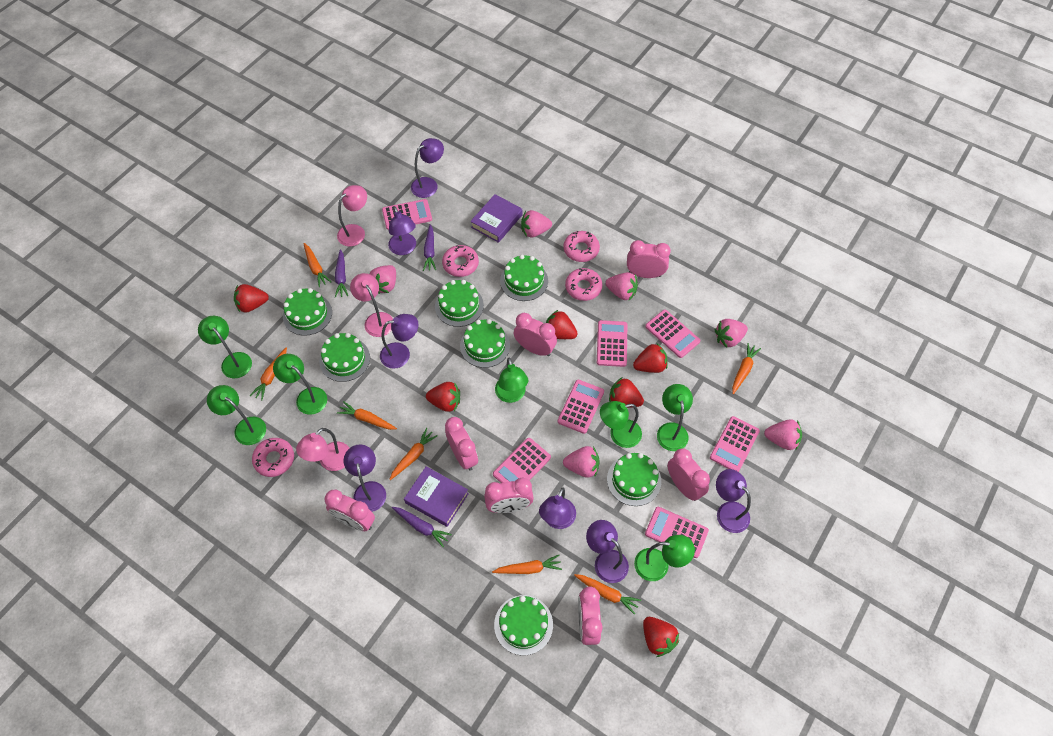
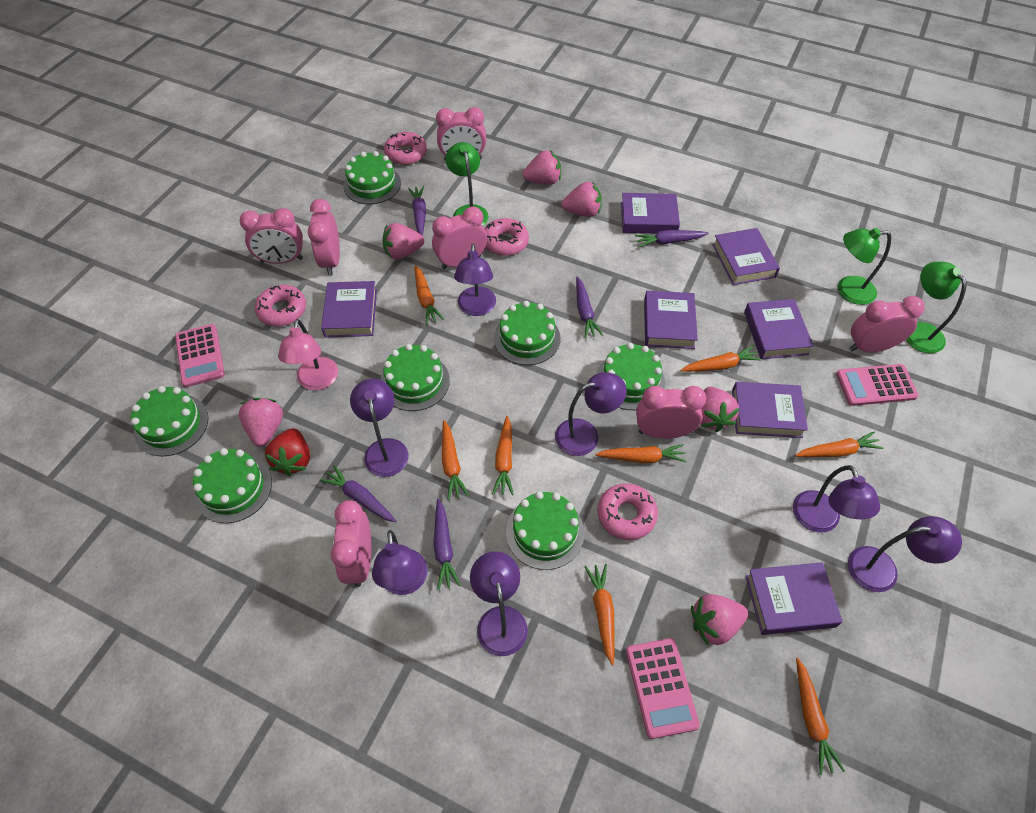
green lamp: [198,316,252,378] [207,385,266,445] [273,354,327,415] [495,358,528,403] [600,401,642,448] [634,535,695,581] [657,384,693,451] = 7 -> [445,142,489,226] [838,228,891,305] [906,262,967,353] = 3
orange carrot: [250,347,287,400] [304,243,331,287] [337,401,397,430] [389,428,438,480] [492,555,562,574] [574,574,641,614] [732,343,761,394] = 7 -> [415,265,444,324] [442,420,469,500] [492,416,514,495] [585,564,614,666] [595,444,687,463] [680,345,762,372] [795,431,884,457] [796,658,845,775] = 8
pink calculator: [382,199,432,230] [493,438,551,483] [558,380,604,434] [597,320,627,367] [645,310,700,358] [645,507,709,558] [710,416,760,472] = 7 -> [175,324,225,387] [626,638,700,739] [836,364,919,406] = 3
pink lamp: [296,428,349,471] [337,185,367,247] [350,273,393,337] = 3 -> [278,319,338,390] = 1
purple book: [404,466,469,527] [470,194,522,243] = 2 -> [321,281,377,338] [621,193,680,234] [644,291,698,349] [712,228,780,285] [732,382,808,438] [744,299,814,359] [746,562,843,635] = 7
purple carrot: [335,249,348,298] [392,507,452,547] [423,224,436,271] = 3 -> [320,465,397,522] [408,186,426,236] [433,498,461,590] [576,277,603,338] [635,230,708,247] = 5
red strawberry: [234,284,269,313] [426,382,460,412] [546,310,578,339] [609,377,644,408] [633,343,668,373] [643,617,679,657] = 6 -> [265,428,310,476] = 1

